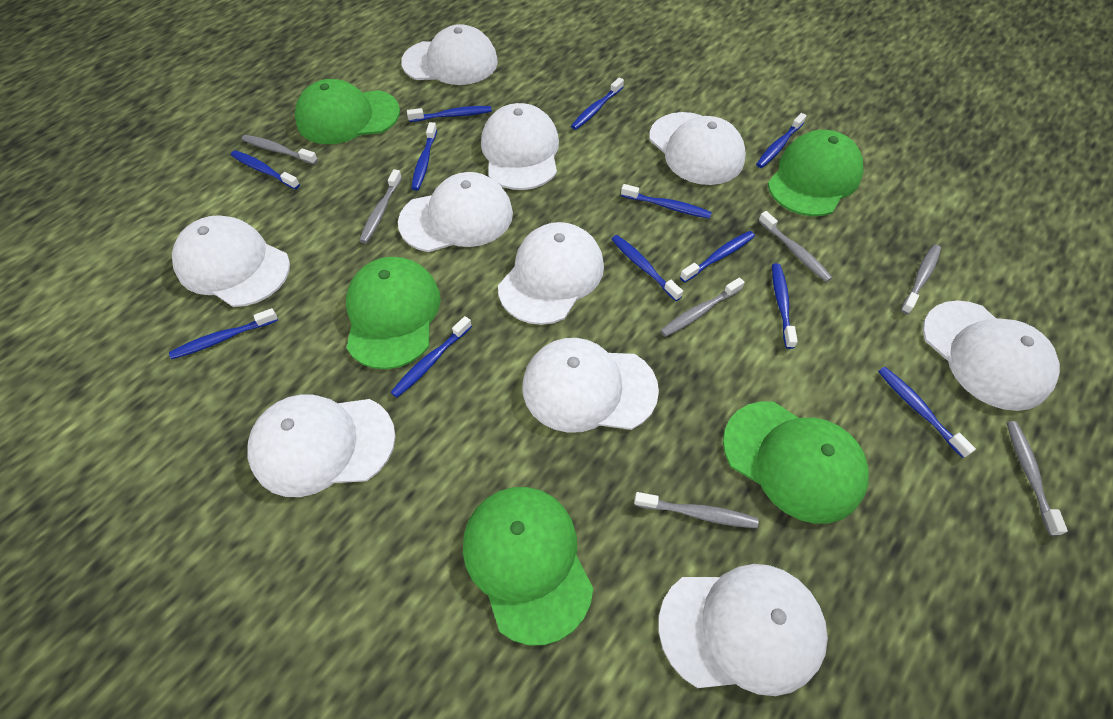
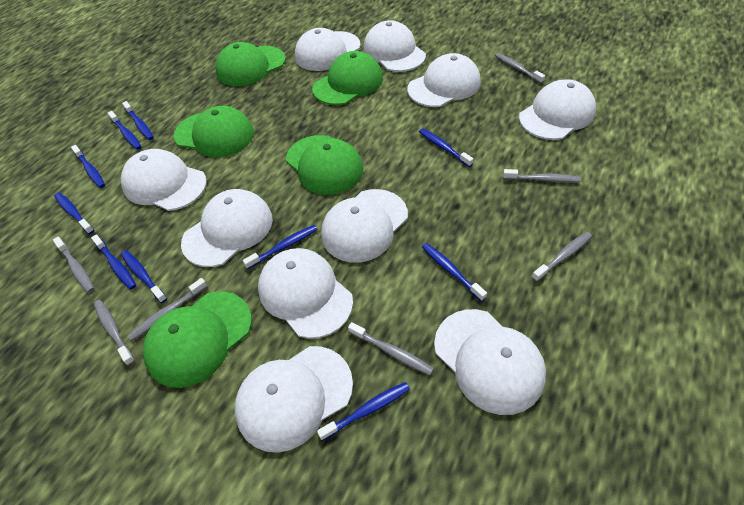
blue toothbrush: [169,308,278,359] [231,150,300,189] [391,316,472,398] [407,106,492,122] [411,122,437,191] [571,77,624,130] [611,235,683,301] [621,184,712,219] [680,231,755,282] [756,113,807,168] [772,263,798,349] [878,367,976,458] = 12 -> [54,192,94,234] [71,145,105,188] [91,234,136,289] [108,111,142,150] [121,250,167,303] [122,101,154,140] [243,225,317,269] [317,382,410,441] [419,128,474,167] [422,243,487,301] = 10

